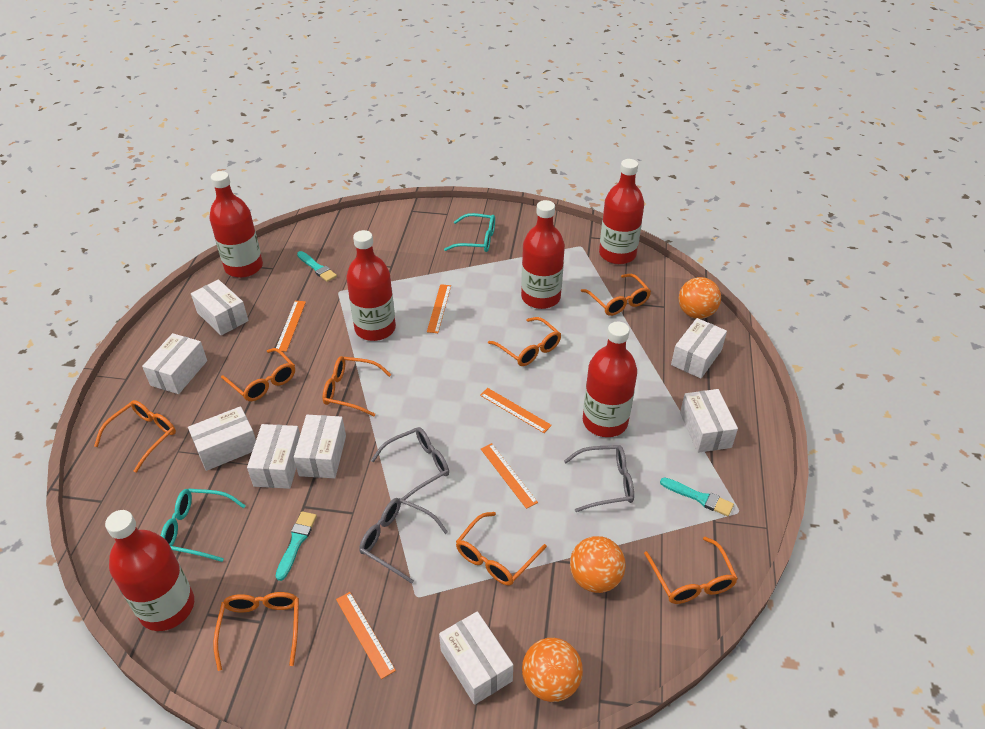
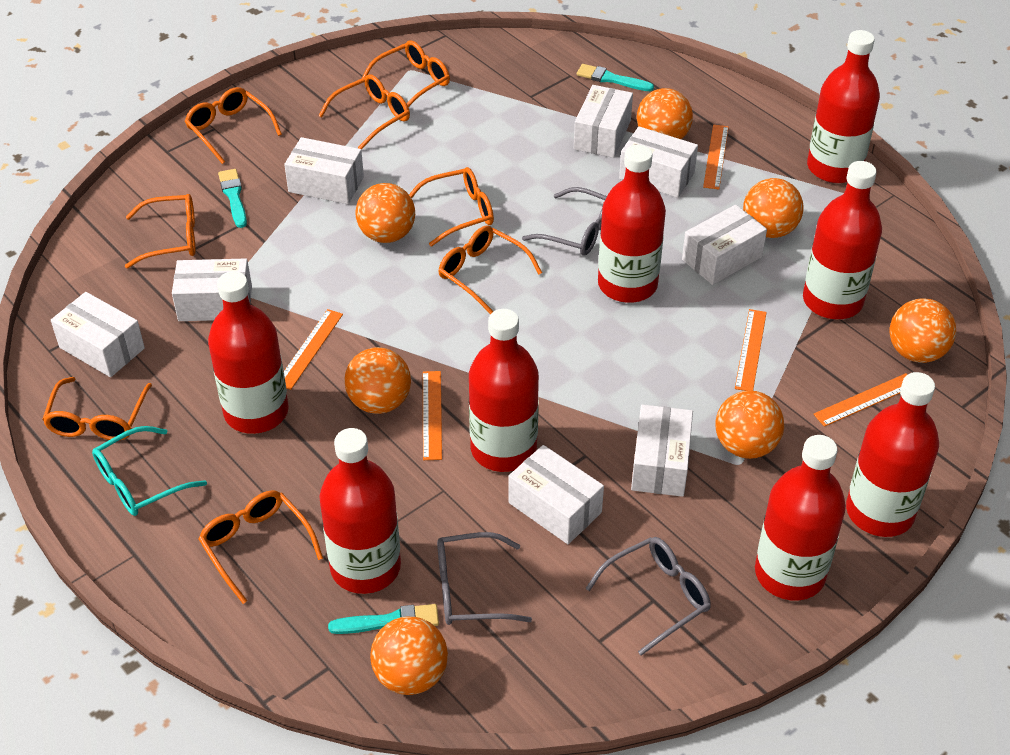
orange ball: [522,638,583,702] [570,536,626,593] [679,277,721,319] = 3 -> [344,347,411,414] [355,183,415,243] [370,617,448,695] [637,88,693,139] [715,391,784,459] [743,178,804,238] [890,298,956,363] = 7
red bottle: [105,510,194,631] [209,171,263,278] [346,230,396,341] [521,200,565,309] [583,321,637,437] [599,159,644,264] = 6 -> [208,271,289,434] [319,428,401,594] [469,309,539,472] [598,145,666,303] [755,435,846,601] [803,161,882,319] [807,30,880,183] [846,372,939,537] = 8
turquoise glasses: [161,488,246,562] [444,213,495,252] = 2 -> [92,426,207,516] = 1

